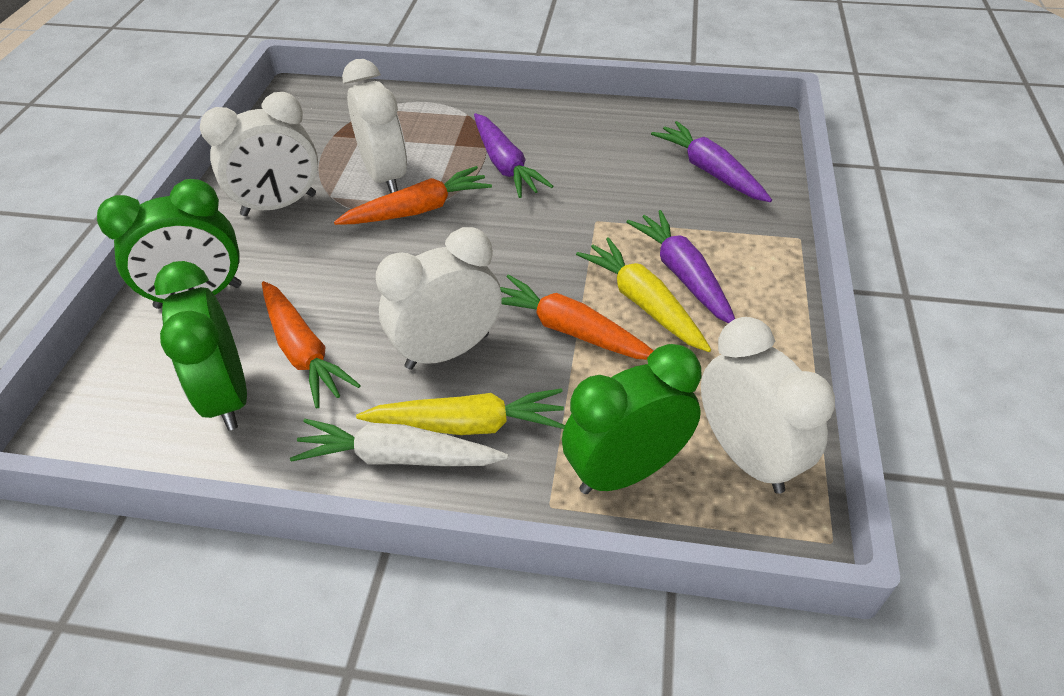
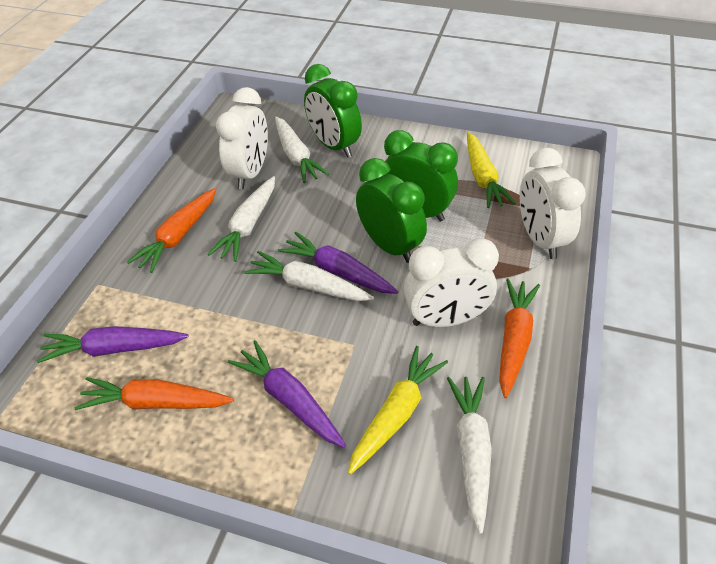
white carrot: [290,419,508,466] = 1 -> [208,176,275,262] [244,251,374,301] [275,117,329,183] [447,377,492,534] = 4
white clock: [200,92,318,216] [342,59,407,193] [376,227,502,370] [701,317,835,494] = 4 -> [216,87,268,189] [404,238,499,327] [520,148,586,259] = 3

